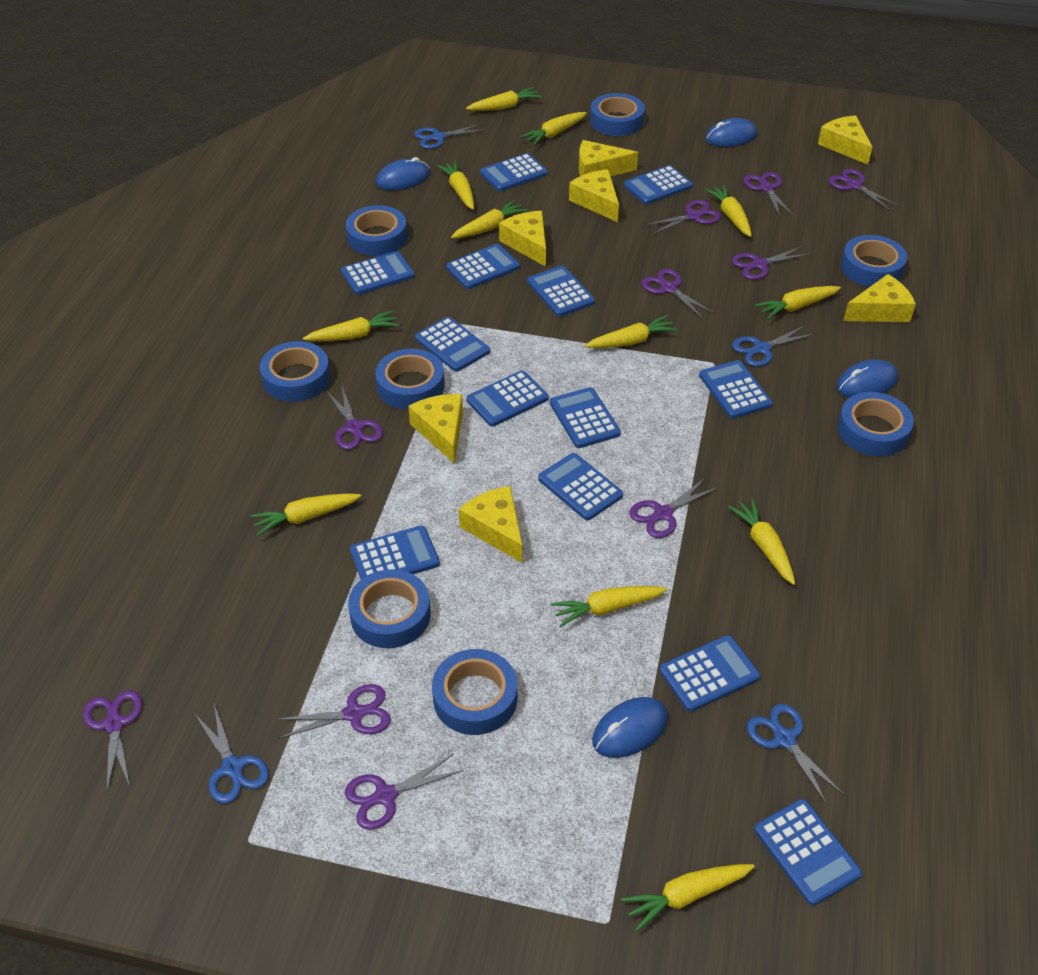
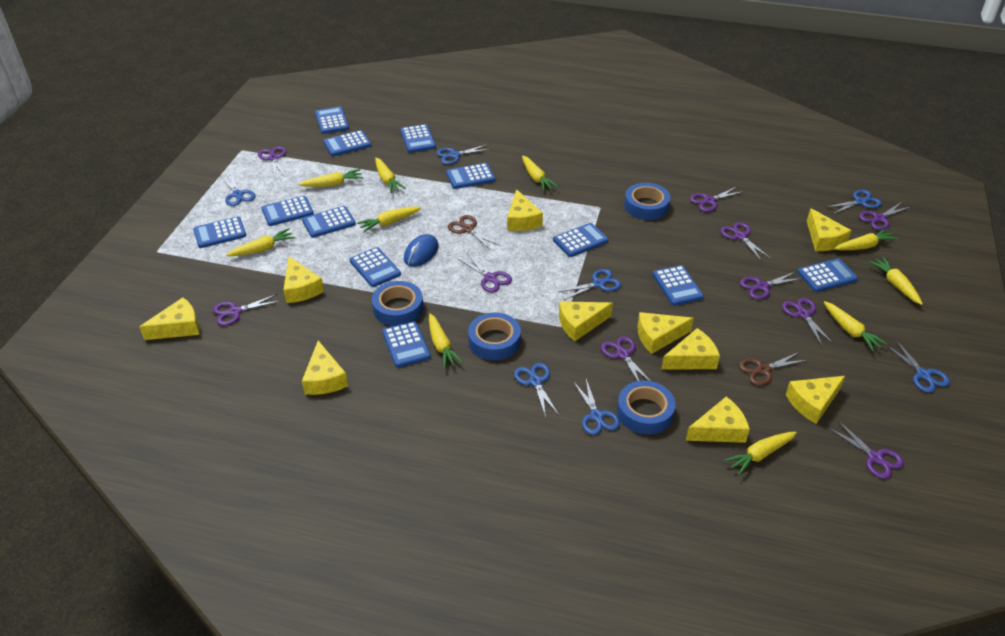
blue calculator: [341,251,414,295] [350,525,440,579] [415,317,490,372] [446,244,520,289] [466,371,548,427] [480,153,547,192] [527,266,595,317] [538,453,623,520] [550,387,621,448] [624,165,692,205] [659,635,760,712] [699,360,772,419] [754,799,862,906] = 13 -> [193,217,246,248] [261,196,314,226] [302,206,356,238] [315,107,349,134] [323,130,371,156] [350,247,401,287] [382,321,431,368] [400,124,436,153] [446,163,495,189] [553,223,609,257] [653,265,704,306] [797,258,858,292] = 12
blue mouse: [376,157,430,190] [592,697,668,758] [706,118,757,147] [837,359,898,398] = 4 -> [404,234,439,267] = 1
blue scissors: [194,704,269,803] [414,124,487,149] [732,326,815,367] [747,704,844,805] = 4 -> [221,174,255,206] [436,144,491,165] [514,363,559,417] [558,269,621,300] [573,379,620,435] [825,190,882,214] [886,340,950,393] = 7
blue tape: [260,341,330,402] [346,205,407,256] [348,569,431,648] [375,349,445,410] [432,649,517,735] [590,93,645,136] [838,392,914,456] [841,235,907,287] = 8 -> [372,281,423,326] [468,312,521,360] [617,381,675,435] [624,183,670,220] = 4
brown scissors: none = 0 -> [448,215,500,250] [739,352,807,386] = 2
yellow carrot: [250,493,361,536] [303,310,400,341] [436,161,474,210] [451,200,528,238] [466,87,542,111] [520,112,587,146] [551,586,667,627] [585,315,678,348] [621,864,755,932] [705,185,752,237] [728,498,795,585] [755,286,841,320] = 12 -> [226,228,295,256] [299,169,363,187] [357,207,421,232] [375,157,406,193] [429,314,463,368] [522,156,558,191] [724,432,797,476] [824,301,887,351] [834,229,898,250] [869,257,923,305] = 10
yellow cheese: [408,394,463,464] [459,486,523,563] [499,211,546,267] [569,169,619,222] [579,140,638,176] [818,115,872,164] [843,274,916,322] = 7 -> [139,297,200,340] [283,256,324,303] [302,341,348,395] [507,189,543,231] [559,301,613,341] [638,312,694,354] [661,328,720,370] [686,397,750,443] [786,376,845,424] [807,208,852,251] = 10

